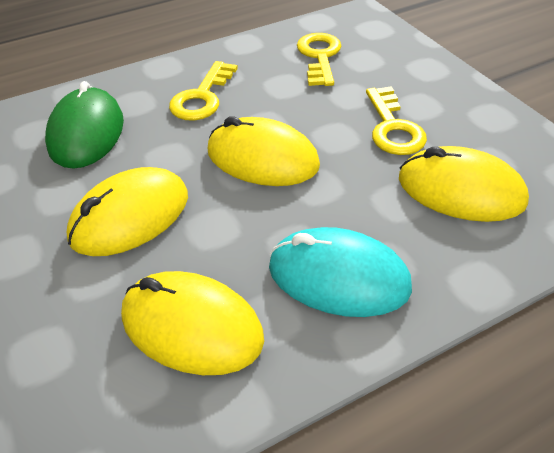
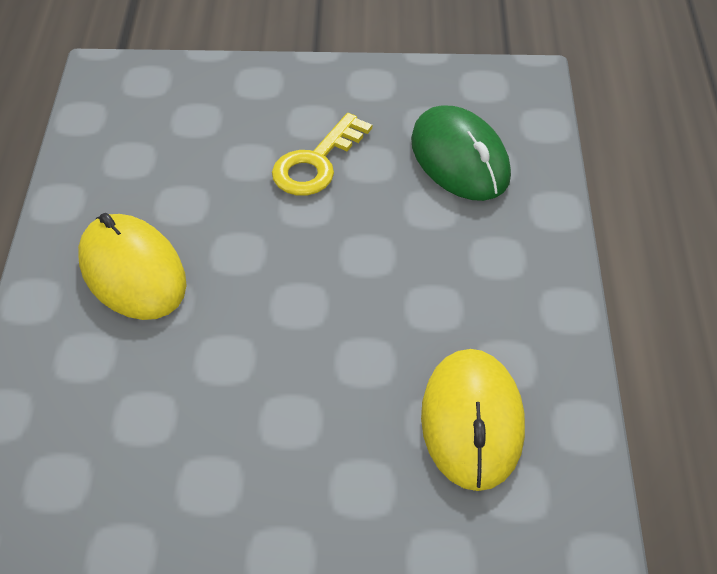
turquoise mouse: [269,227,412,317] = 1 -> none = 0
yellow key: [169,61,238,121] [297,33,341,86] [366,87,427,155] = 3 -> [272,113,372,196] = 1
yellow mouse: [66,167,188,256] [121,271,264,375] [208,116,320,186] [399,146,529,222] = 4 -> [78,213,187,320] [421,349,525,491] = 2

